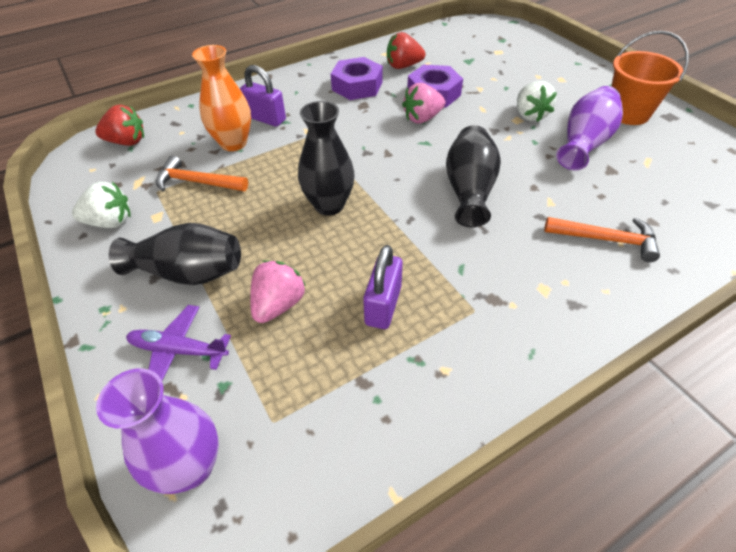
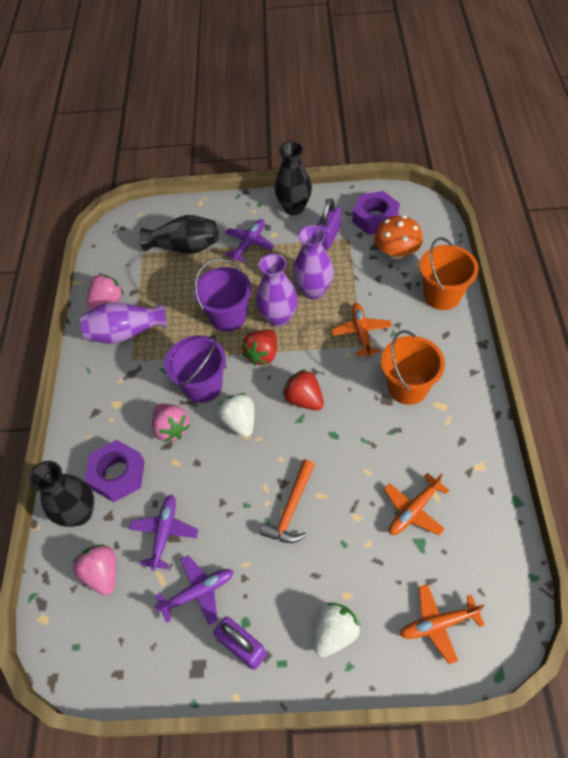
orange bucket: [611,31,689,125] = 1 -> [381,330,445,405] [419,237,478,310] = 2
orange hammer: [156,156,248,191] [544,217,660,262] = 2 -> [260,460,315,543] = 1
orange mushroom: none = 0 -> [375,215,423,259] = 1
orange plane: none = 0 -> [332,303,392,357] [384,473,450,535] [400,584,484,664] = 3
orange vase: [192,45,251,151] = 1 -> none = 0
pink strawberry: [250,260,306,323] [402,83,445,124] = 2 -> [72,545,116,596] [87,273,123,310] [152,404,191,442] = 3
purple bucket: none = 0 -> [165,335,226,403] [194,259,251,332] = 2
purple plane: [126,305,231,380] = 1 -> [129,495,198,571] [154,555,233,626] [225,219,274,262] = 3
purple vase: [96,368,219,494] [556,86,623,170] = 2 -> [80,302,167,344] [256,254,298,327] [293,225,334,299] = 3

